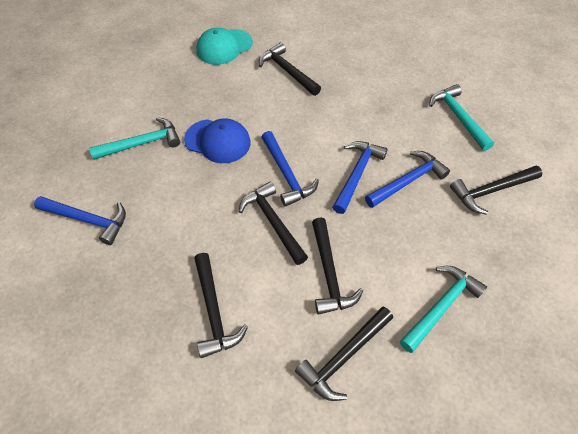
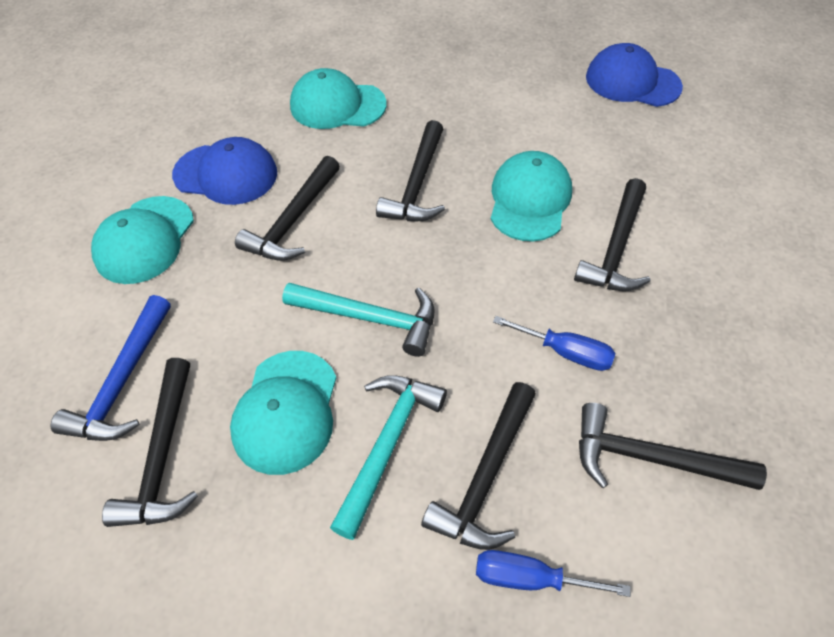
blue cap: [184,118,251,163] = 1 -> [172,137,277,205] [586,43,683,107] = 2
blue hammer: [34,196,126,245] [261,131,319,207] [332,141,388,214] [365,151,450,208] = 4 -> [50,295,171,441] = 1
blue screwdriver: none = 0 -> [476,550,631,597] [493,316,616,371] = 2
turquoise cap: [196,28,253,65] = 1 -> [91,196,194,284] [230,351,336,475] [290,68,386,129] [490,151,572,242] = 4
turquoise hammer: [89,117,180,160] [400,266,487,353] [429,84,494,151] = 3 -> [282,283,435,357] [330,375,447,540] = 2

